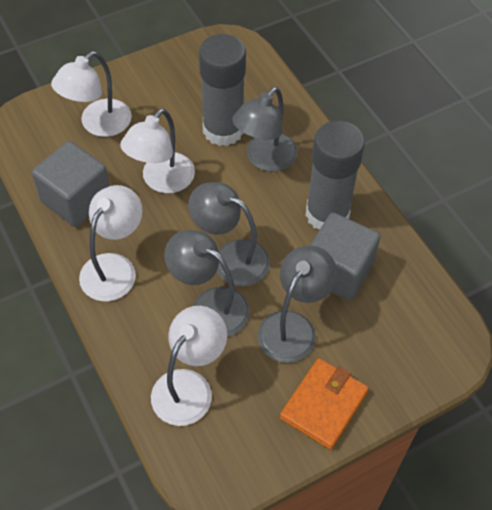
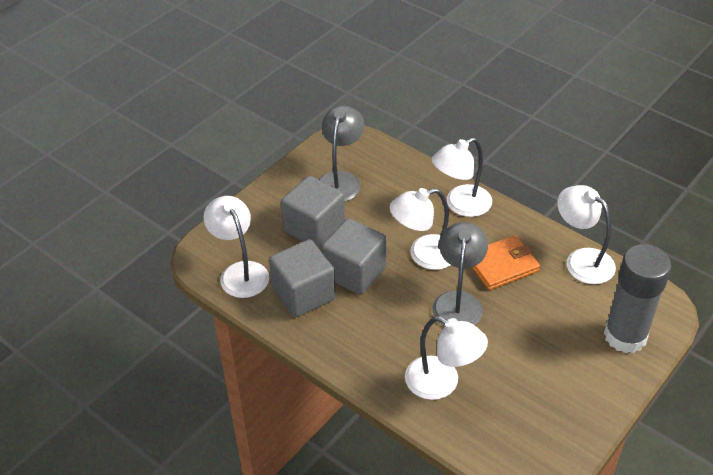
grey cube: [32,141,110,227] [310,213,381,301] = 2 -> [269,239,336,317] [281,176,345,248] [322,218,387,295] = 3
grey glue stick: [199,34,246,146] [305,121,365,230] = 2 -> [604,244,671,353] = 1
grey lamp: [164,230,250,337] [188,182,270,287] [232,87,298,172] [257,245,337,363] = 4 -> [318,105,364,202] [432,222,488,326] = 2
white lamp: [51,51,132,137] [79,185,142,302] [120,108,195,193] [151,306,227,426] = 4 -> [204,196,269,298] [390,188,450,270] [405,316,488,400] [432,137,492,217] [557,185,616,284] = 5

